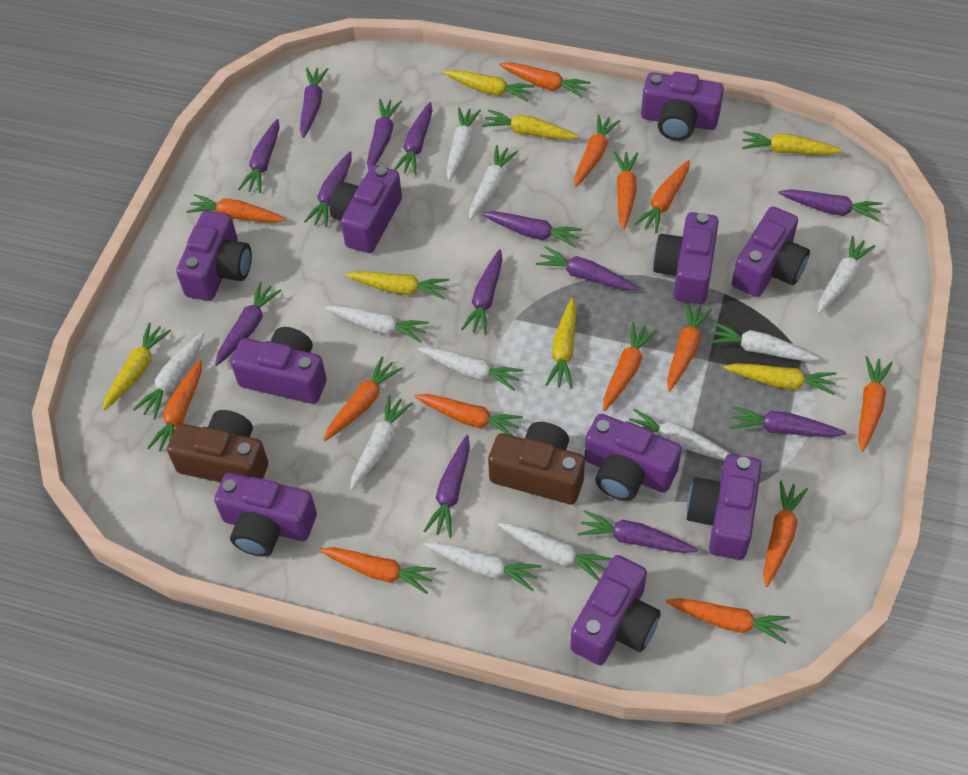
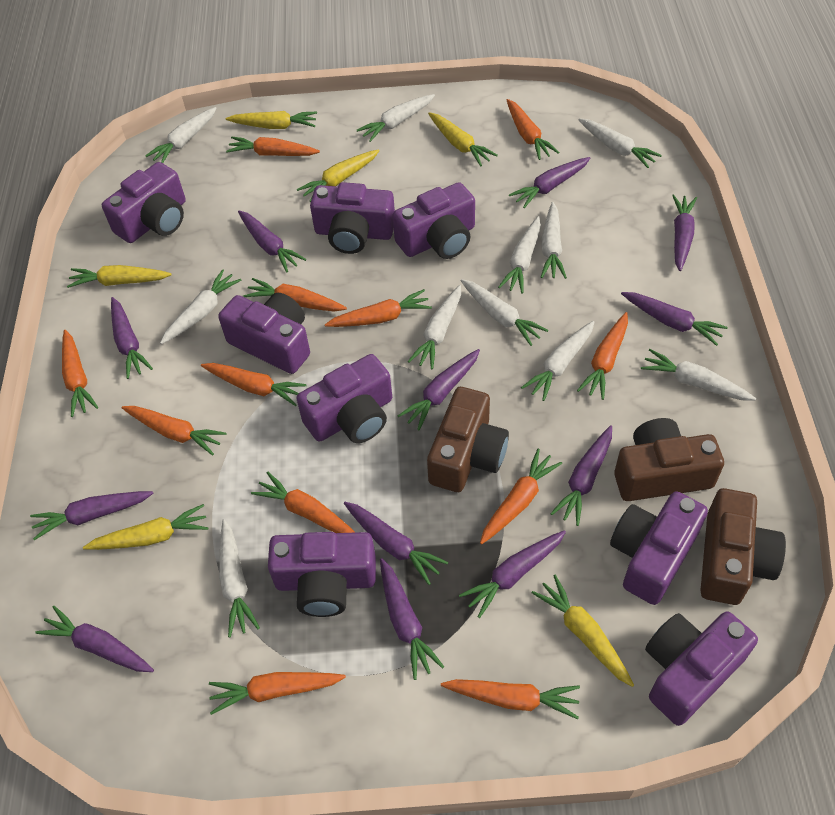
brown camera: [167,410,268,482] [488,422,585,504] = 2 -> [427,387,509,492] [614,418,724,501] [700,488,786,605] = 3
orange carrot: [147,360,202,452] [187,194,286,223] [319,547,436,594] [323,356,403,441] [414,394,523,436] [499,62,590,98] [574,115,620,187] [603,322,657,411] [614,152,638,230] [634,160,690,234] [665,598,790,644] [667,302,712,391] [763,481,808,587] [858,356,893,452] = 14 -> [62,330,98,417] [122,406,226,455] [201,363,307,406] [209,672,346,715] [226,137,320,156] [243,278,347,312] [251,472,355,533] [325,289,432,327] [441,679,580,719] [480,449,562,544] [507,99,560,160] [577,312,628,400] = 12
purple camera: [176,210,252,301] [214,473,317,557] [231,327,327,404] [330,165,402,253] [570,555,661,665] [584,414,682,501] [641,72,724,141] [653,212,719,304] [686,454,762,560] [732,207,810,297] = 10 -> [102,162,186,243] [218,293,310,374] [268,532,376,617] [296,354,392,443] [310,182,395,254] [393,182,475,259] [610,491,708,605] [645,612,758,726] = 8
purple carrot: [215,282,282,366] [238,119,280,193] [300,68,328,138] [304,151,352,227] [367,99,402,171] [394,102,432,175] [424,435,470,537] [461,249,503,335] [482,211,582,248] [536,246,638,290] [578,510,698,553] [730,406,846,437] [778,189,882,222] = 13 -> [30,491,154,540] [35,606,154,672] [111,297,153,379] [238,210,306,272] [344,502,448,585] [380,558,444,680] [398,349,480,430] [459,530,566,618] [509,157,590,208] [550,425,612,526] [621,292,728,346] [672,195,697,271] = 12
yellow carrot: [102,322,171,411] [345,271,449,299] [442,70,535,102] [482,109,578,140] [546,298,576,388] [723,363,836,395] [742,131,843,155] = 7 -> [67,265,172,288] [83,504,208,550] [226,111,317,129] [297,149,380,202] [428,112,498,166] [532,575,634,687] = 6

